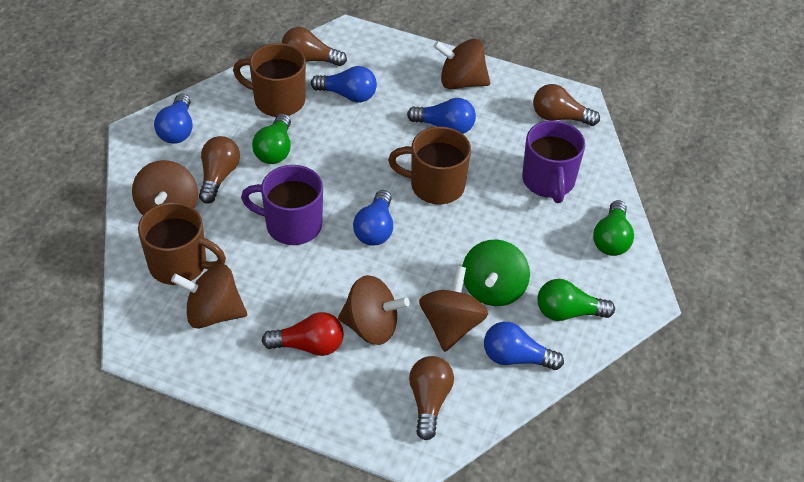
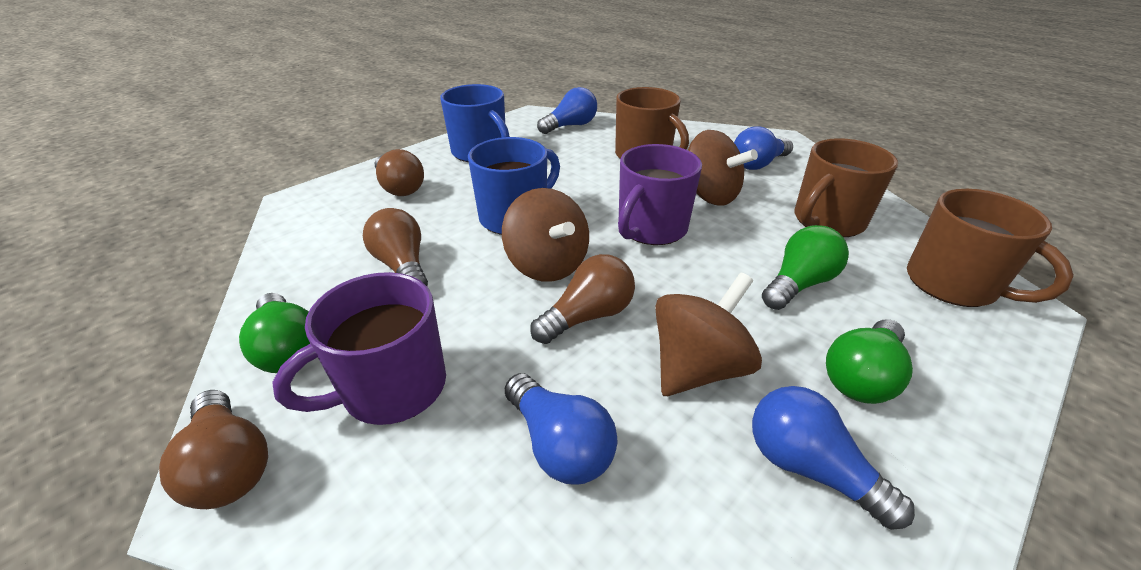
blue light bulb: [154,94,192,144] [311,66,377,102] [353,190,393,246] [407,98,476,134] [484,322,564,370] = 5 -> [505,373,617,484] [537,87,597,134] [734,126,793,170] [752,386,915,530] = 4
blue mug: none = 0 -> [440,84,510,162] [468,137,560,235] = 2
brown spinning top: [132,160,198,215] [171,264,247,329] [338,275,410,345] [419,266,488,352] [433,39,490,89] = 5 -> [502,188,589,282] [655,272,762,396] [688,130,758,206] = 3
green spinning top: [462,239,530,306] = 1 -> none = 0
red light bulb: [262,312,344,356] = 1 -> none = 0

